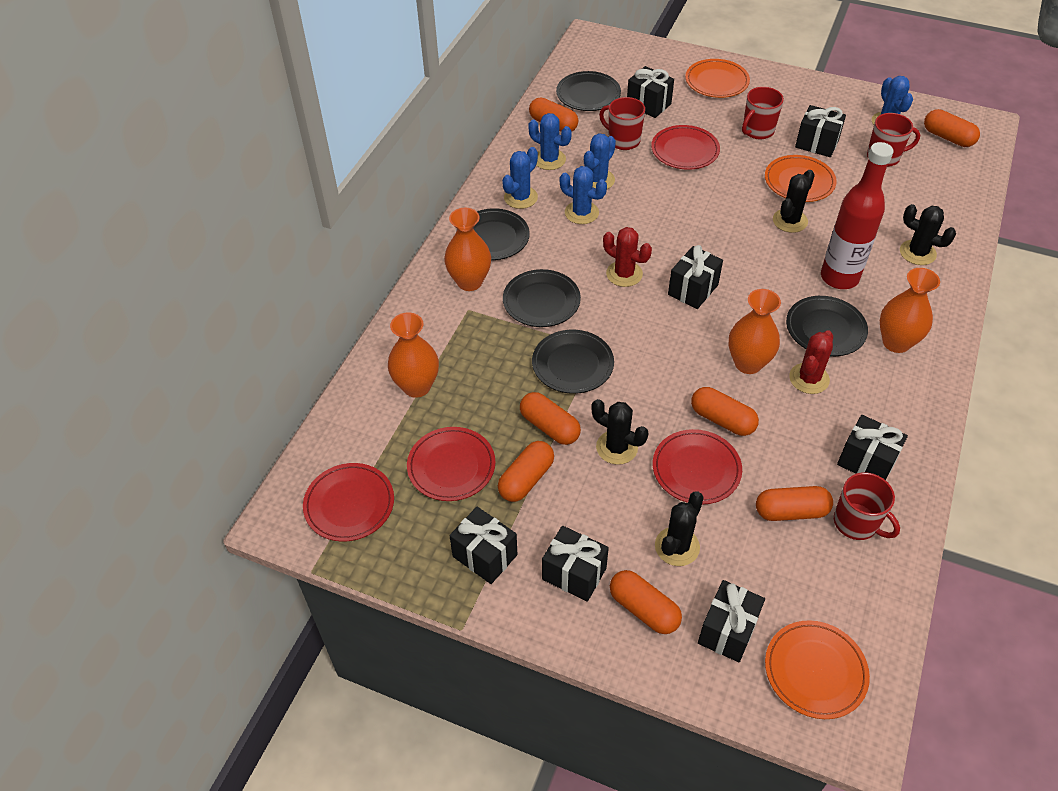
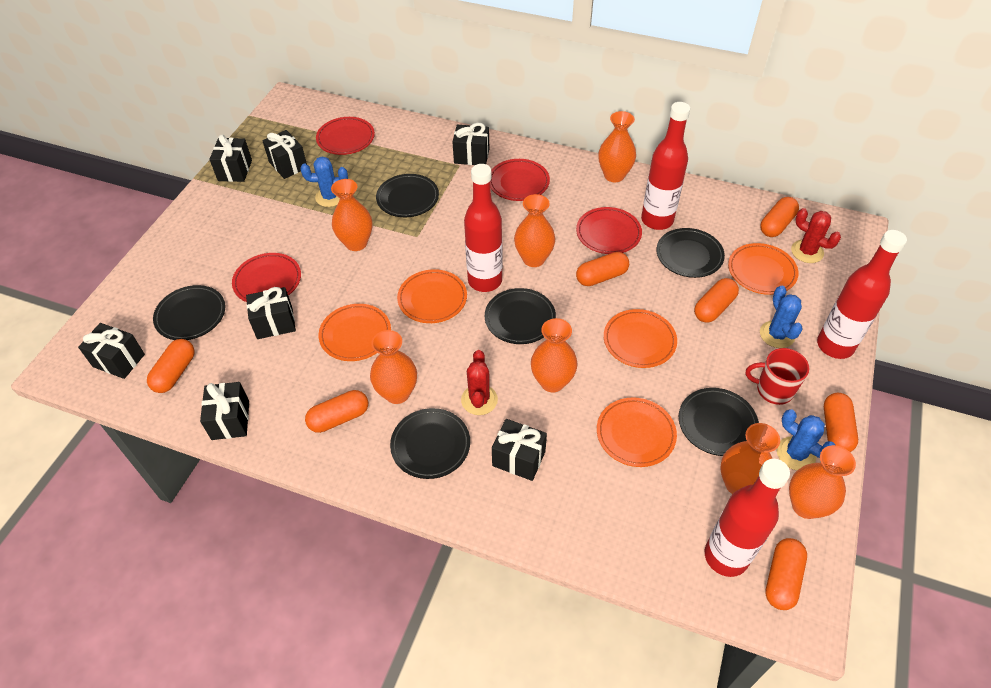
black cactus: [591,399,648,465] [655,491,704,566] [773,170,815,233] [900,204,956,265] = 4 -> none = 0
black plate: [456,208,530,260] [503,269,581,327] [532,330,614,394] [556,71,621,111] [786,296,868,356] = 5 -> [153,285,225,340] [376,174,439,217] [390,408,470,479] [485,288,556,344] [656,228,725,278] [679,388,759,456] = 6
blue cactus: [502,147,538,209] [528,113,572,170] [560,166,607,224] [584,133,616,189] [872,76,913,125] = 5 -> [300,157,348,207] [760,286,803,348] [777,409,835,470] = 3
orange plate: [685,59,750,98] [765,155,837,202] [765,620,870,719] = 3 -> [319,304,391,361] [397,269,467,323] [597,397,677,467] [604,309,677,368] [728,243,798,295] = 5
orange vase: [388,312,439,398] [444,208,491,291] [729,289,781,374] [880,268,940,353] = 4 -> [331,179,372,251] [370,330,417,404] [514,194,555,267] [531,318,578,393] [598,111,636,182] [720,423,780,494] [789,445,856,519] = 7
red bottle: [821,142,893,289] = 1 -> [464,164,503,292] [641,102,690,230] [705,459,790,577] [817,230,907,359] = 4
red mug: [599,97,645,150] [742,87,784,139] [834,472,900,540] [867,113,920,167] = 4 -> [746,348,809,405] = 1

